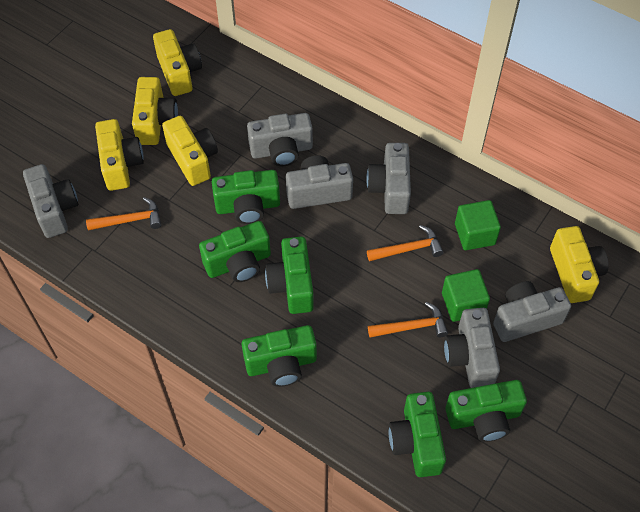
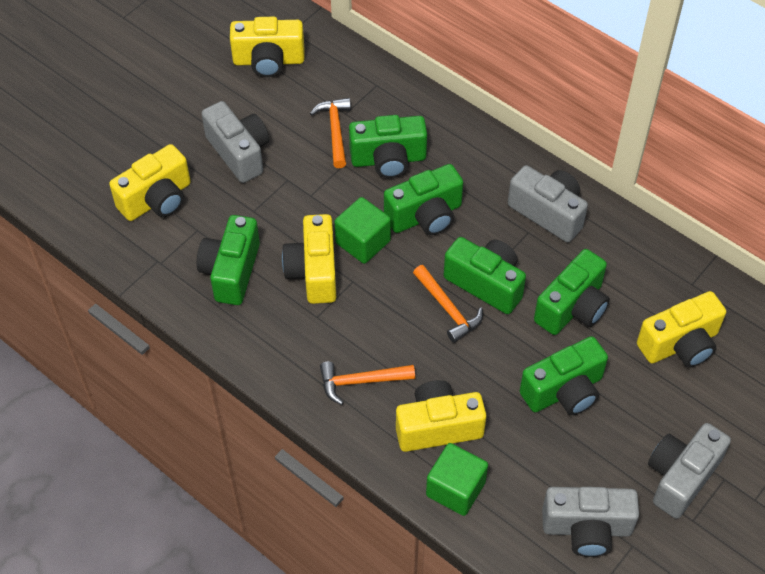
grey camera: [23,164,78,238] [247,113,313,166] [286,155,353,209] [366,143,411,214] [444,308,500,388] [493,281,571,342] = 6 -> [201,101,269,183] [508,165,588,242] [542,487,639,557] [648,423,731,519] = 4

